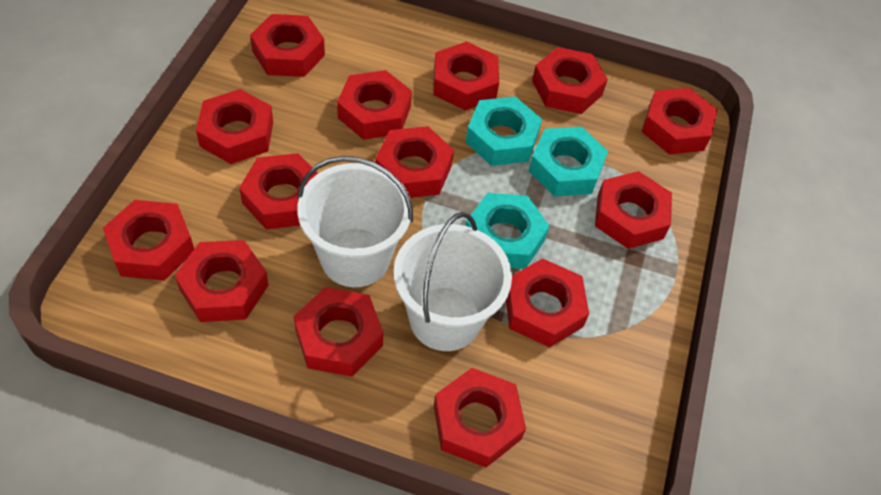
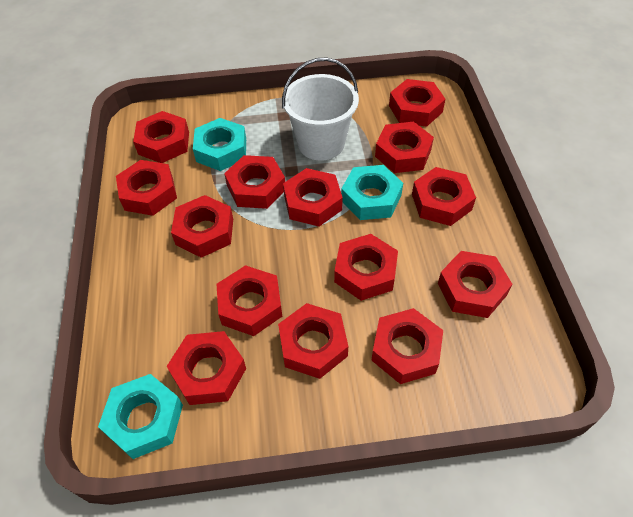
white bucket: [297,156,413,287] [394,212,512,351] = 2 -> [282,57,359,160] = 1

